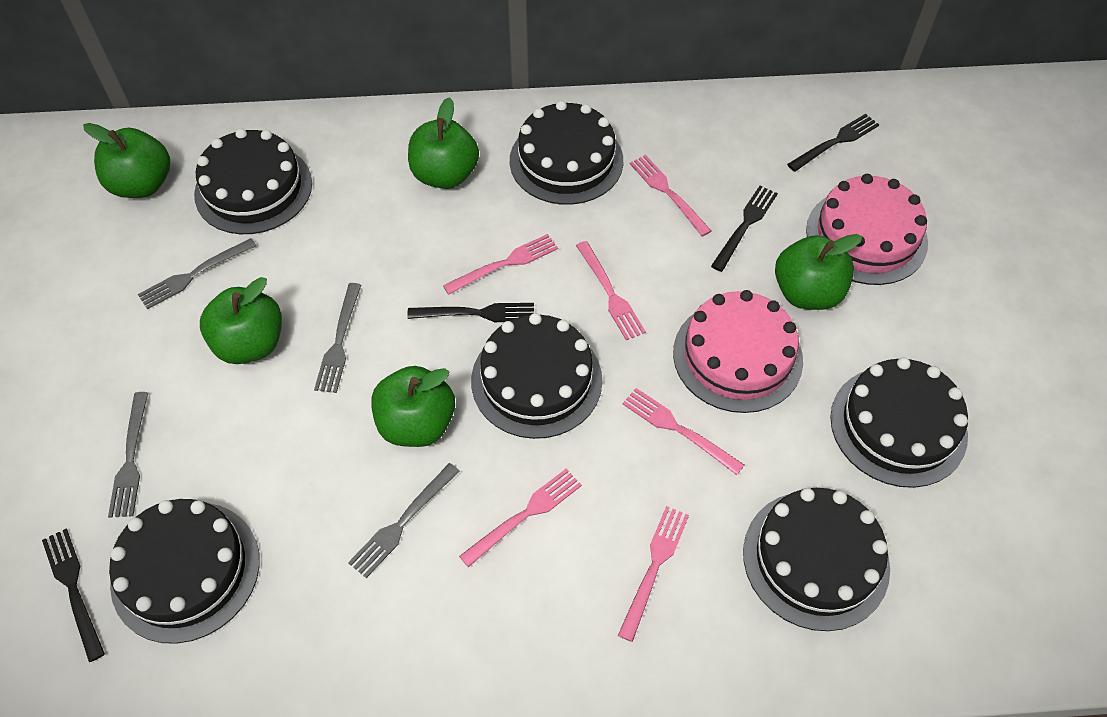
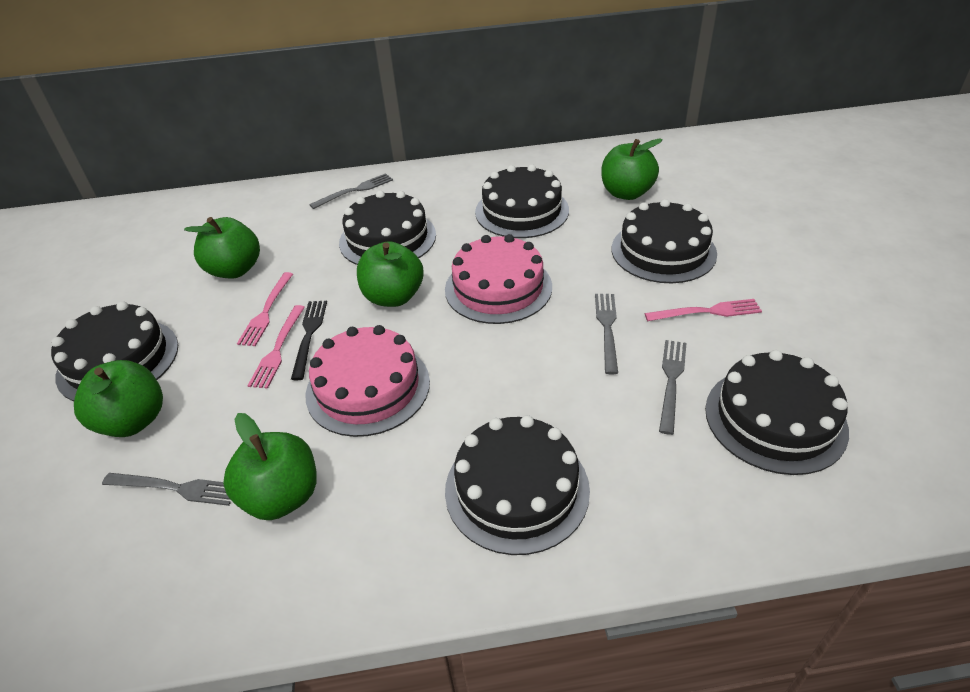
black fork: [42,529,105,662] [407,303,534,322] [711,186,778,272] [787,114,879,172] = 4 -> [291,301,327,380] = 1
pink fork: [443,234,558,295] [459,469,582,567] [576,241,646,340] [618,506,689,642] [622,388,744,475] [630,155,711,237] = 6 -> [237,272,293,346] [248,305,305,389] [645,299,762,321] = 3

